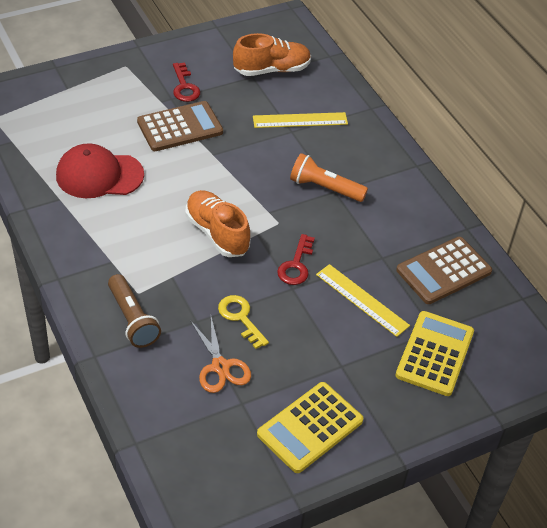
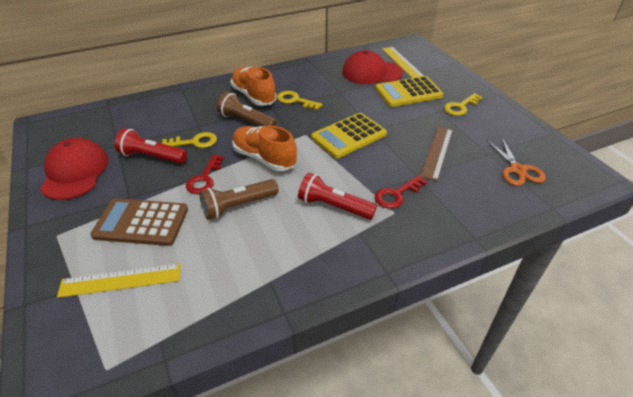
brown calculator: [137,101,223,151] [396,237,492,304] = 2 -> [91,198,188,246] = 1
brown flashlight: [108,274,161,348] = 1 -> [199,179,279,220] [217,92,277,127] = 2
brown ruler: none = 0 -> [421,127,453,181] = 1
orange flashlight: [290,153,368,202] = 1 -> none = 0
red cap: [56,143,144,198] = 1 -> [40,138,109,200] [342,50,403,84] = 2
red flashlight: none = 0 -> [115,128,187,164] [298,173,377,220] = 2
yellow key: [218,295,269,349] = 1 -> [162,132,217,148] [277,91,323,110] [444,93,483,116] = 3

